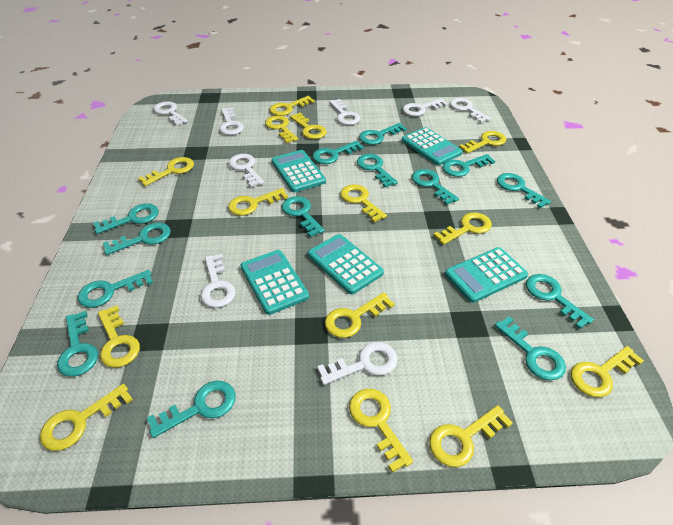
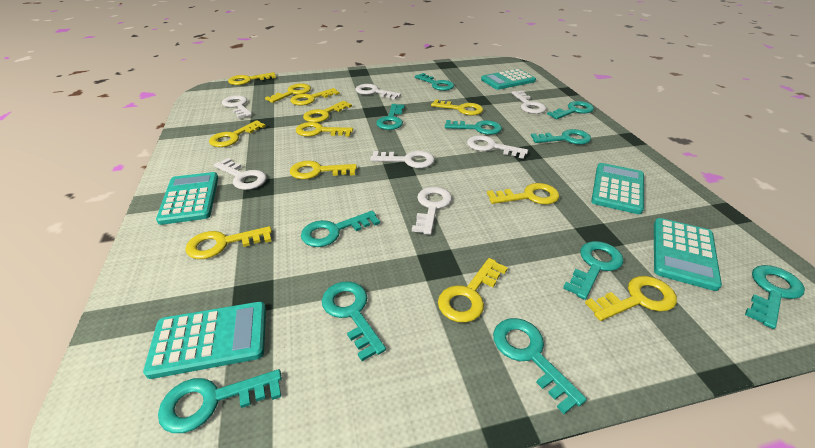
turquoise key: [57,311,98,377] [78,270,153,308] [93,203,159,234] [103,222,171,255] [147,381,236,438] [282,196,325,237] [312,141,364,164] [357,154,398,188] [359,123,407,145] [412,169,459,205] [442,154,495,177] [495,316,566,381] [497,173,551,208] [526,274,594,329] = 14 -> [158,369,282,433] [301,211,380,247] [322,281,386,361] [376,104,405,130] [415,73,454,91] [445,120,502,135] [493,318,587,414] [531,129,591,144] [547,101,594,119] [563,241,624,300] [745,265,805,329] = 11
white key: [153,101,188,126] [200,254,236,308] [219,107,244,135] [229,154,264,187] [317,342,397,385] [329,99,361,125] [403,98,448,116] [450,98,490,123] = 8 -> [214,158,267,190] [222,95,252,119] [355,84,401,100] [370,151,435,168] [412,187,452,235] [467,135,528,159] [511,91,546,114] = 7
yellow key: [40,384,133,451] [98,305,140,368] [138,157,194,186] [228,188,288,216] [265,115,298,143] [269,96,315,116] [290,113,327,139] [325,292,395,338] [340,184,387,222] [349,389,413,473] [429,405,513,467] [433,212,492,245] [459,131,506,154] [571,346,644,397] = 14 -> [185,226,272,259] [209,120,266,147] [228,72,276,85] [265,84,311,103] [290,88,340,106] [290,161,357,179] [296,122,353,137] [303,101,352,122] [431,99,483,116] [438,258,508,323] [487,183,559,205] [585,276,677,321] = 12

